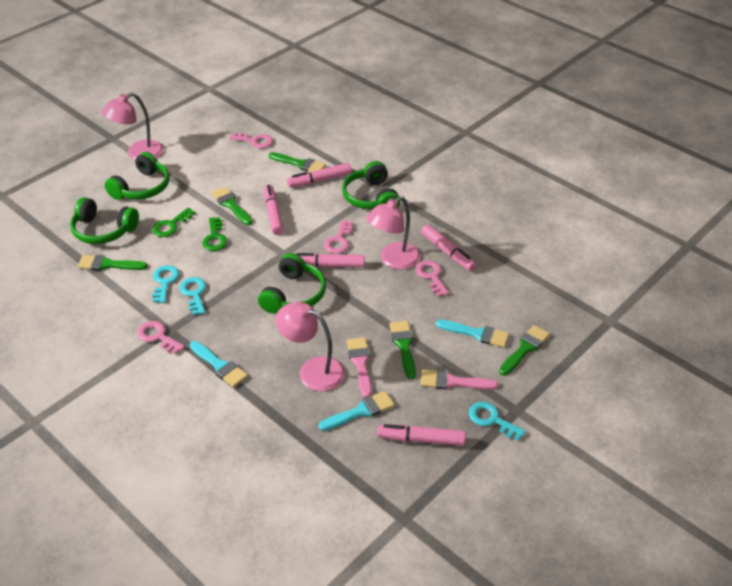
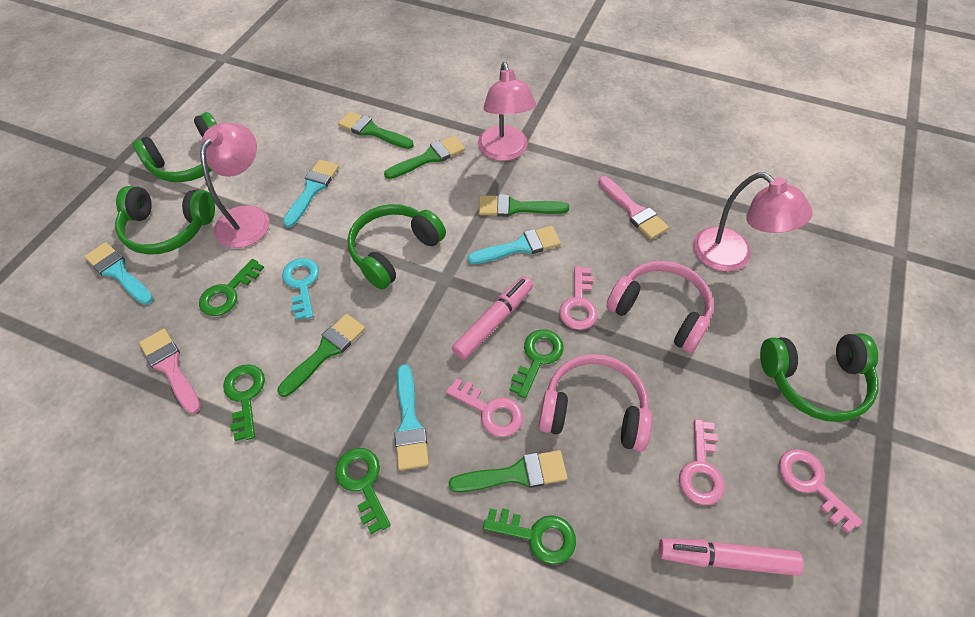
green key: [152,208,195,237] [202,217,228,251] = 2 -> [199,259,264,316] [223,364,265,441] [335,448,391,534] [483,508,576,565] [509,329,563,399] = 5
pink headphones: none = 0 -> [539,354,652,452] [606,261,713,353] = 2
pink marker: [263,185,284,235] [287,163,352,188] [296,253,365,267] [377,424,466,446] [421,224,476,271] = 5 -> [452,276,533,360] [659,538,804,576] = 2
turquoise brush: [190,341,248,387] [318,391,395,431] [436,319,509,348] = 3 -> [84,242,153,305] [283,160,339,228] [394,364,429,470] [467,226,561,264] = 4
turquoise key: [152,265,179,303] [179,277,206,315] [469,402,526,441] = 3 -> [282,258,319,320] = 1

